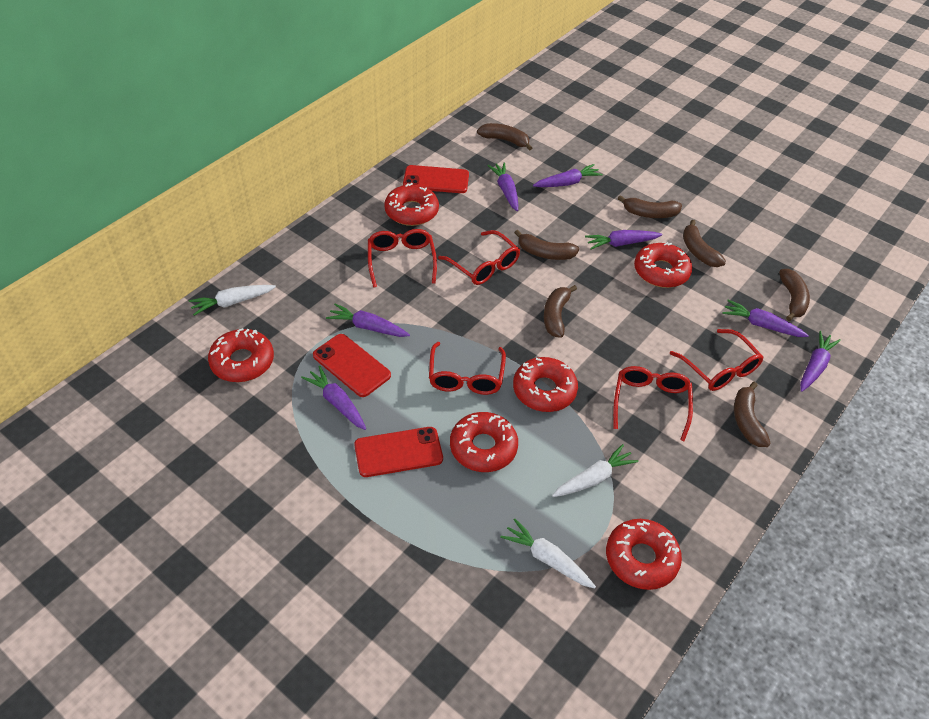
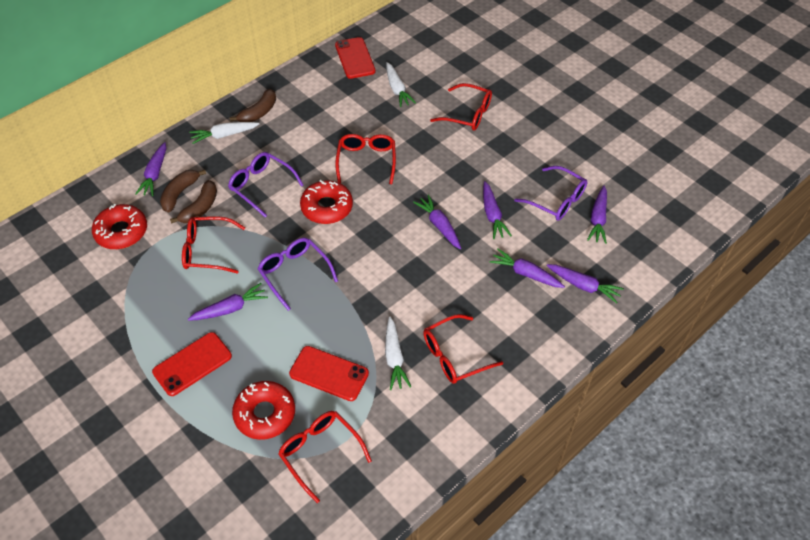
brown banana: [477,123,532,150] [514,230,579,260] [544,285,577,338] [618,195,682,218] [683,220,726,267] [734,382,771,447] [779,269,810,321] = 7 -> [160,170,206,212] [170,180,217,224] [230,89,276,122] = 3
purple glasses: none = 0 -> [228,152,303,217] [258,238,338,311] [514,166,587,221] = 3
red donut: [208,328,274,382] [384,183,439,226] [450,412,518,472] [513,357,578,412] [606,519,682,590] [634,242,692,288] = 6 -> [92,204,147,249] [232,381,295,440] [300,180,353,224] = 3

